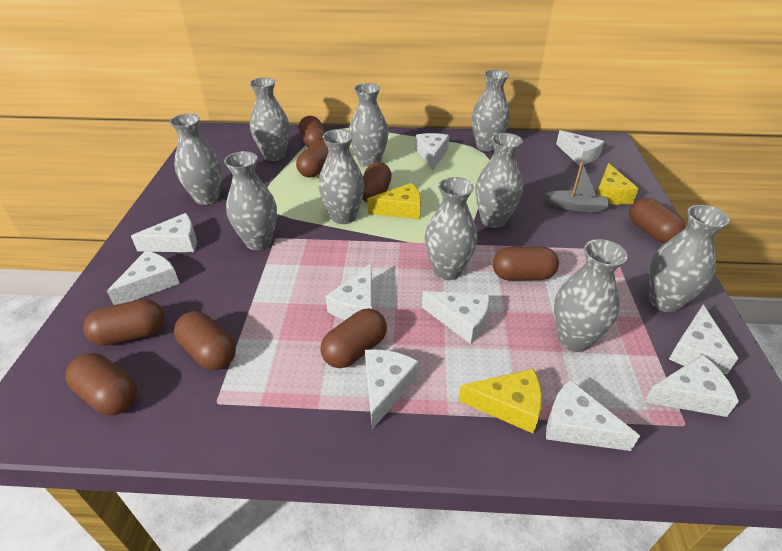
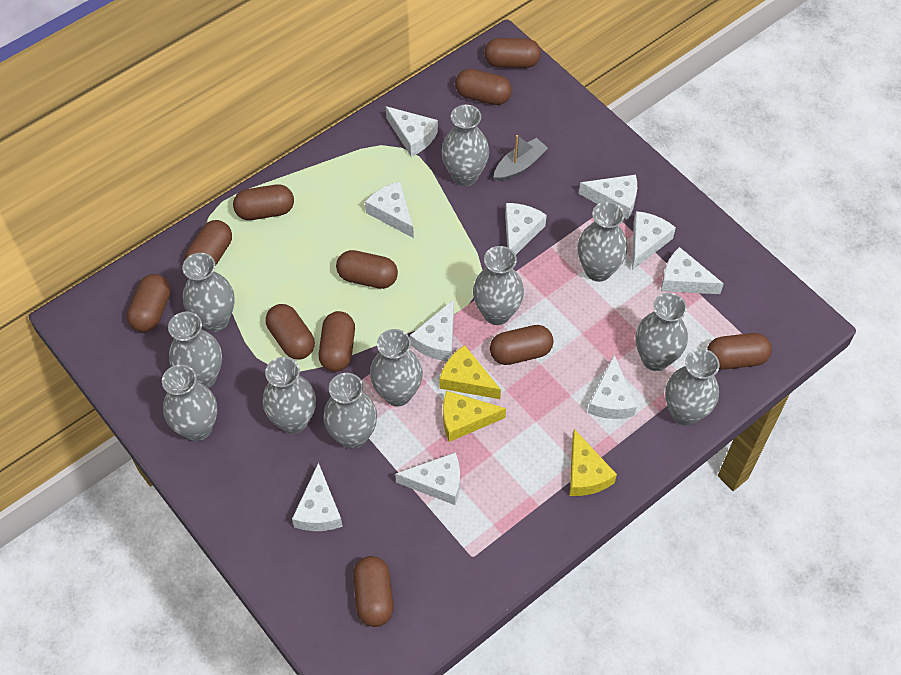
brown capsule: [66,353,137,415] [83,299,165,346] [174,311,236,370] [296,140,329,177] [299,116,326,148] [320,309,387,368] [362,162,392,202] [492,246,559,280] [629,198,686,243] = 9 -> [127,274,171,332] [185,220,232,265] [233,184,294,220] [266,304,315,359] [319,311,355,372] [336,250,398,289] [353,556,393,627] [455,69,512,105] [484,38,541,68] [490,325,554,365] [707,333,772,369] = 11
grey vase: [170,114,222,205] [224,151,277,250] [249,77,290,161] [318,130,365,224] [349,83,389,168] [425,177,478,280] [472,69,510,151] [475,133,523,228] [554,239,628,352] [649,205,730,312] = 10 -> [162,365,217,441] [168,312,222,388] [182,253,235,332] [263,357,316,434] [323,373,377,449] [370,329,423,406] [442,105,489,186] [473,246,524,325] [577,201,628,282] [635,293,688,371] [665,349,720,426] = 11

